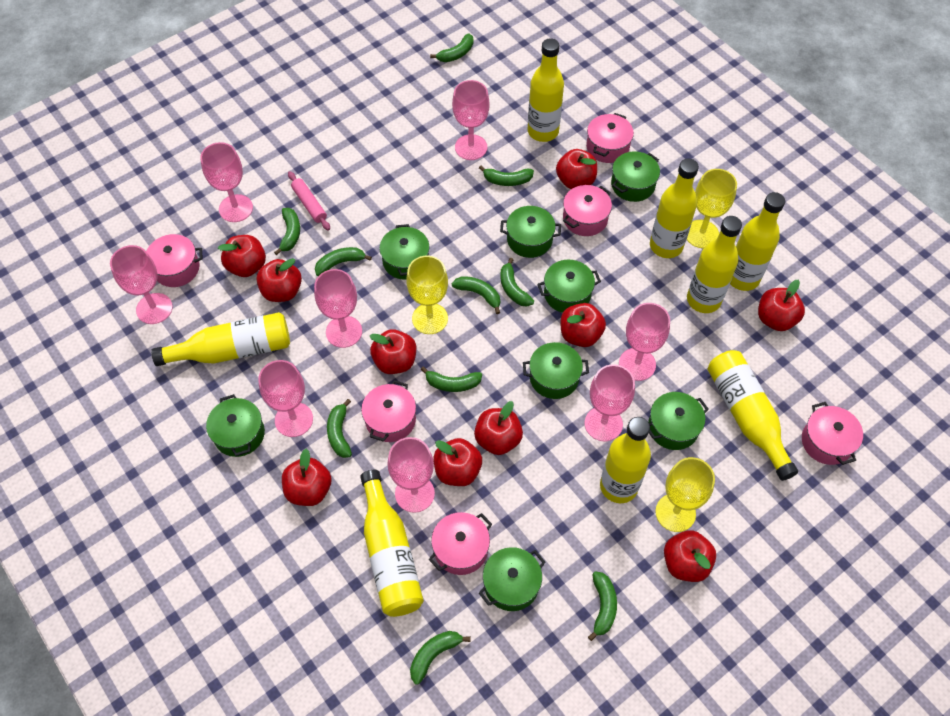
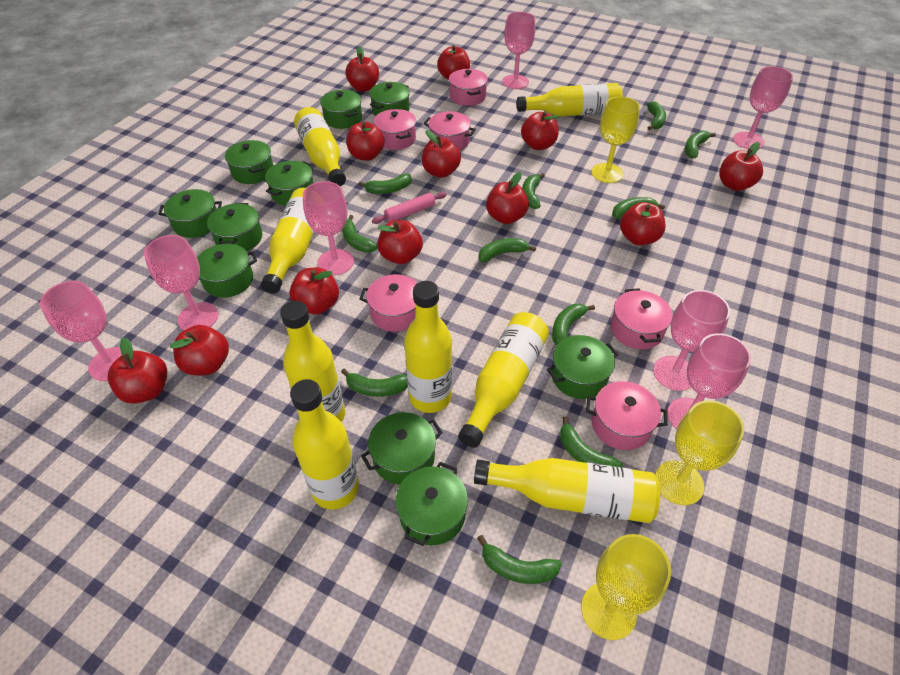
green banana: [274,208,300,255] [315,247,372,276] [327,399,352,458] [410,631,471,685] [421,366,482,392] [430,34,474,62] [452,276,500,314] [479,166,534,186] [500,258,534,306] [588,571,617,641] = 10 -> [341,369,408,397] [342,215,378,253] [358,174,412,194] [477,535,562,584] [478,238,536,262] [522,173,545,209] [552,304,595,345] [560,416,623,468] [612,197,665,219] [647,101,666,130] [685,131,716,159] = 11
green pot: [206,394,265,457] [380,224,429,280] [479,547,545,611] [500,206,561,258] [523,342,589,399] [537,260,601,313] [611,151,660,202] [648,392,709,450] = 8 -> [158,189,222,238] [197,244,257,298] [207,203,262,251] [225,140,273,184] [265,161,313,206] [320,90,362,129] [361,412,443,485] [369,82,410,116] [395,462,468,546] [547,335,619,399] = 10
pink goblet: [110,245,173,324] [200,142,253,222] [258,360,313,437] [314,269,362,348] [388,437,435,513] [452,80,490,160] [585,364,635,441] [619,303,670,381] = 8 -> [40,281,122,381] [144,235,218,330] [303,181,354,275] [502,12,535,89] [653,290,730,391] [667,333,751,429] [733,66,793,149] = 7
red apple: [218,235,266,277] [257,258,302,302] [282,449,332,506] [370,329,416,374] [433,438,482,486] [474,401,523,455] [556,149,597,189] [561,303,606,347] [664,530,716,582] [758,280,805,331] = 10 -> [108,338,167,404] [170,325,229,375] [289,267,339,315] [345,46,379,92] [346,122,385,161] [377,220,423,264] [422,130,461,178] [437,45,470,80] [486,172,529,224] [521,111,559,150] [620,202,666,245] [719,142,763,191] = 12

